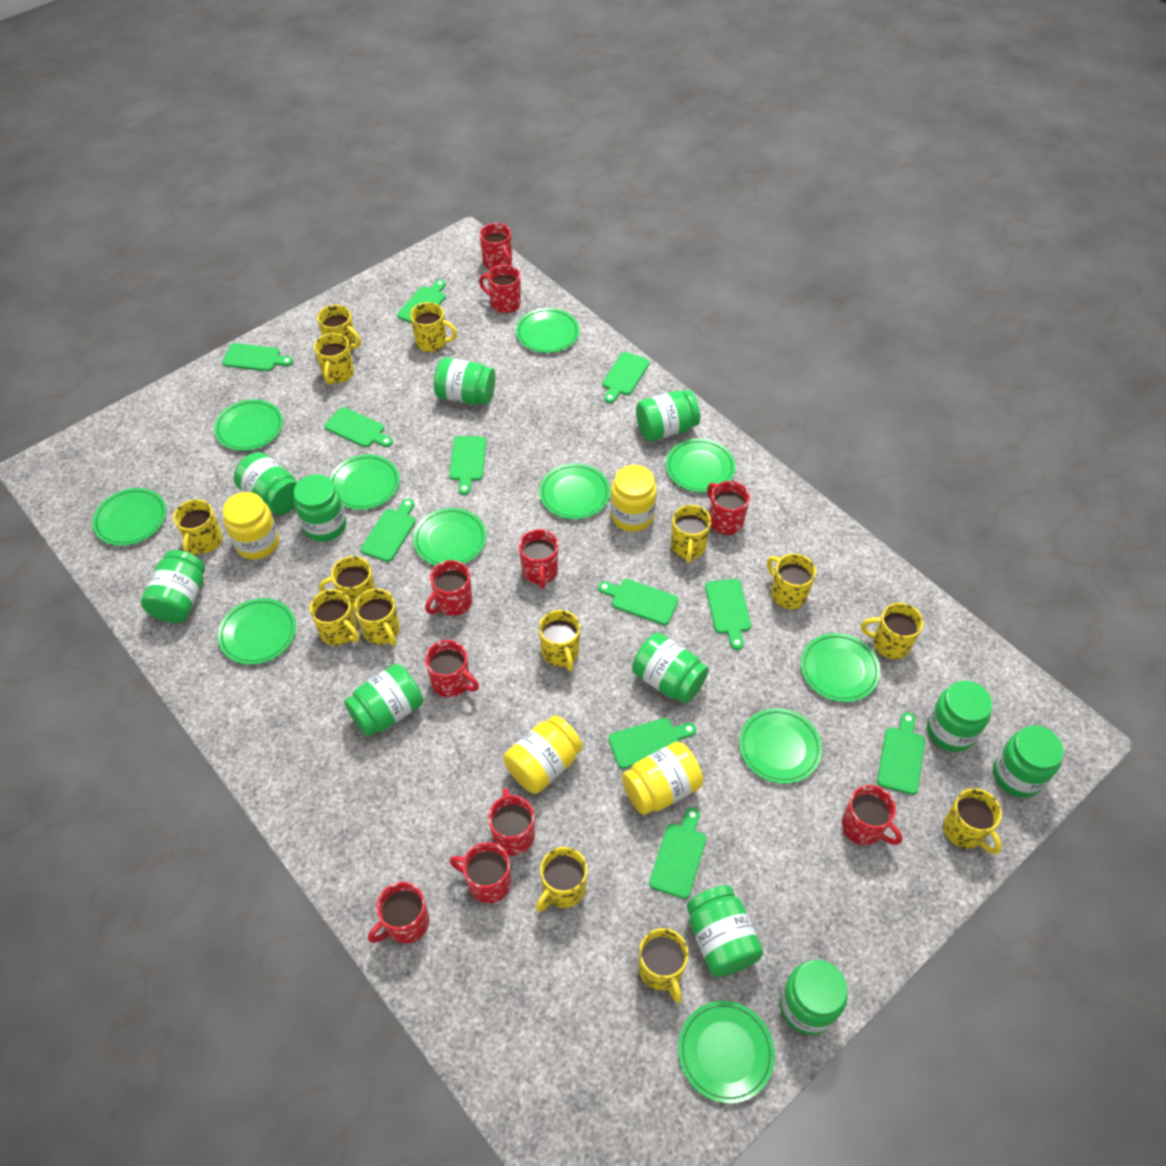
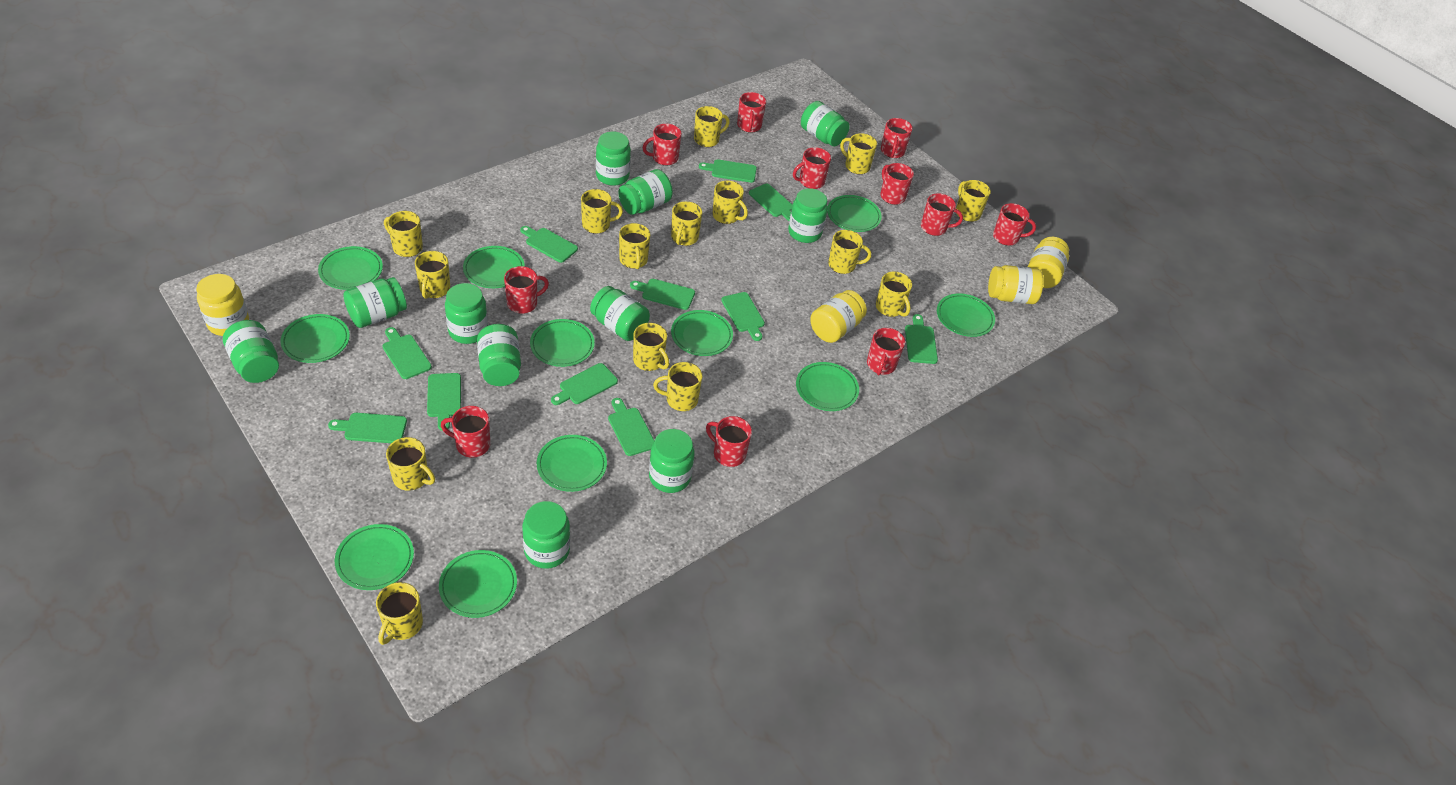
red mug: [368,882,429,943] [425,560,472,616] [425,640,479,697] [450,842,511,903] [479,223,512,270] [479,264,521,313] [488,788,535,856] [519,529,558,589] [707,481,750,535] [842,785,902,845] = 10 -> [441,406,490,458] [504,266,549,314] [643,124,681,165] [706,416,752,467] [737,92,766,132] [793,147,831,189] [867,328,905,375] [880,163,914,205] [881,118,912,158] [921,193,963,236] [993,203,1036,246] = 11
yellow mug: [173,499,223,556] [309,589,360,646] [314,333,354,385] [317,305,361,351] [319,556,375,611] [354,588,400,646] [410,302,457,352] [536,847,588,912] [539,610,580,671] [639,928,689,1003] [671,505,711,563] [767,553,816,609] [861,603,924,659] [943,788,1002,854] = 14 -> [376,582,423,645] [384,211,423,257] [386,437,435,491] [415,251,450,299] [581,189,623,234] [619,223,650,269] [633,323,669,371] [653,362,702,411] [671,201,702,246] [694,106,730,147] [712,181,748,224] [828,230,871,274] [840,133,877,174] [876,271,912,317] [956,180,991,222] = 15

